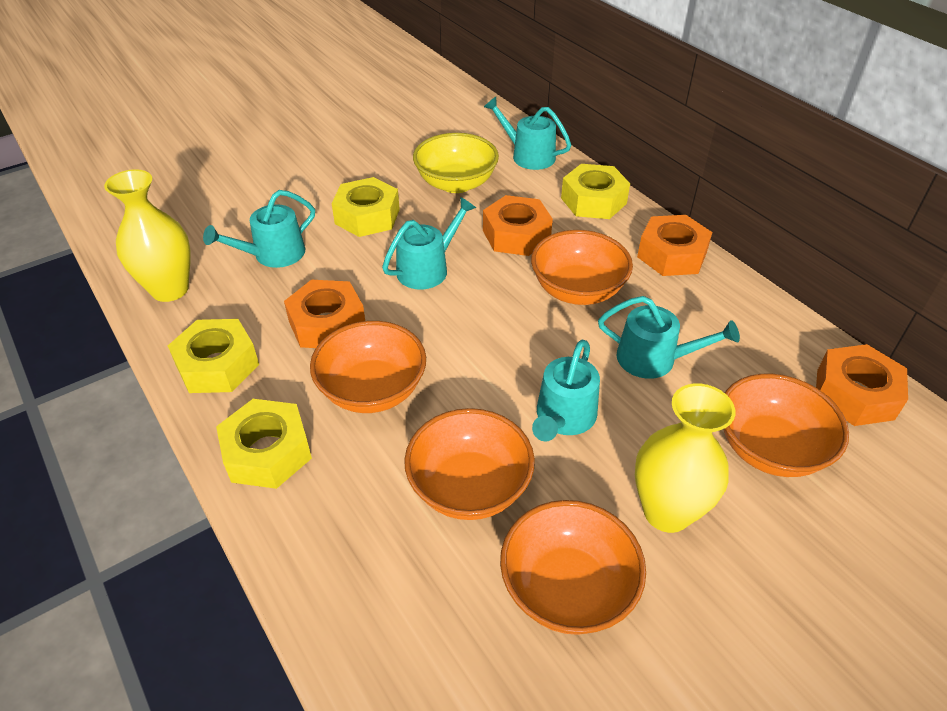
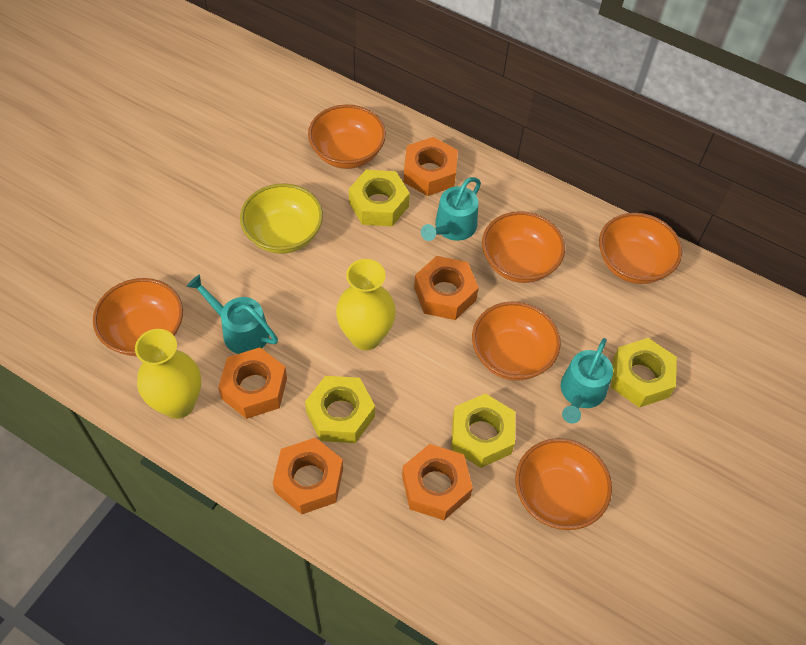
orange bowl: [310,321,426,413] [404,408,535,520] [500,500,646,635] [531,230,633,305] [723,373,849,477] = 5 -> [93,278,183,356] [308,105,386,169] [472,302,561,381] [482,211,565,283] [516,438,612,530] [599,213,682,284] = 6
orange nut: [284,280,365,348] [483,195,553,256] [637,215,713,276] [816,344,908,426] = 4 -> [218,347,287,419] [273,438,343,514] [402,444,473,520] [404,137,458,196] [414,256,479,320] = 5
turquoise watering can: [203,190,315,268] [382,197,476,289] [484,97,571,170] [532,340,600,441] [598,296,740,379] = 5 -> [187,275,278,354] [421,177,481,241] [561,338,613,424] = 3

